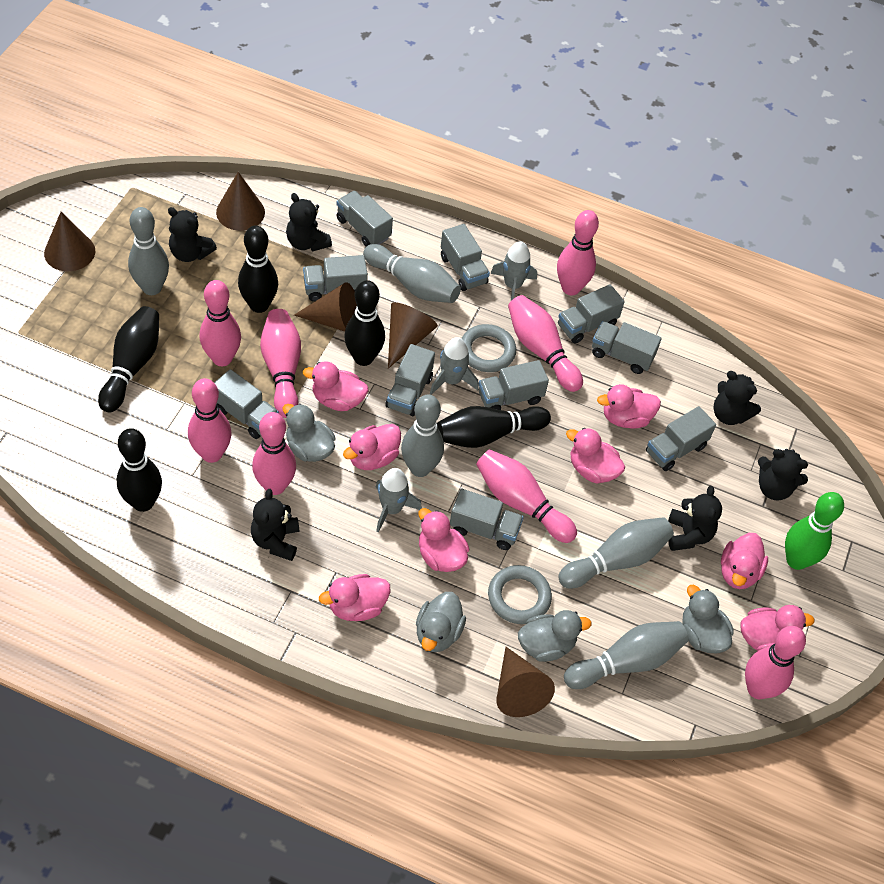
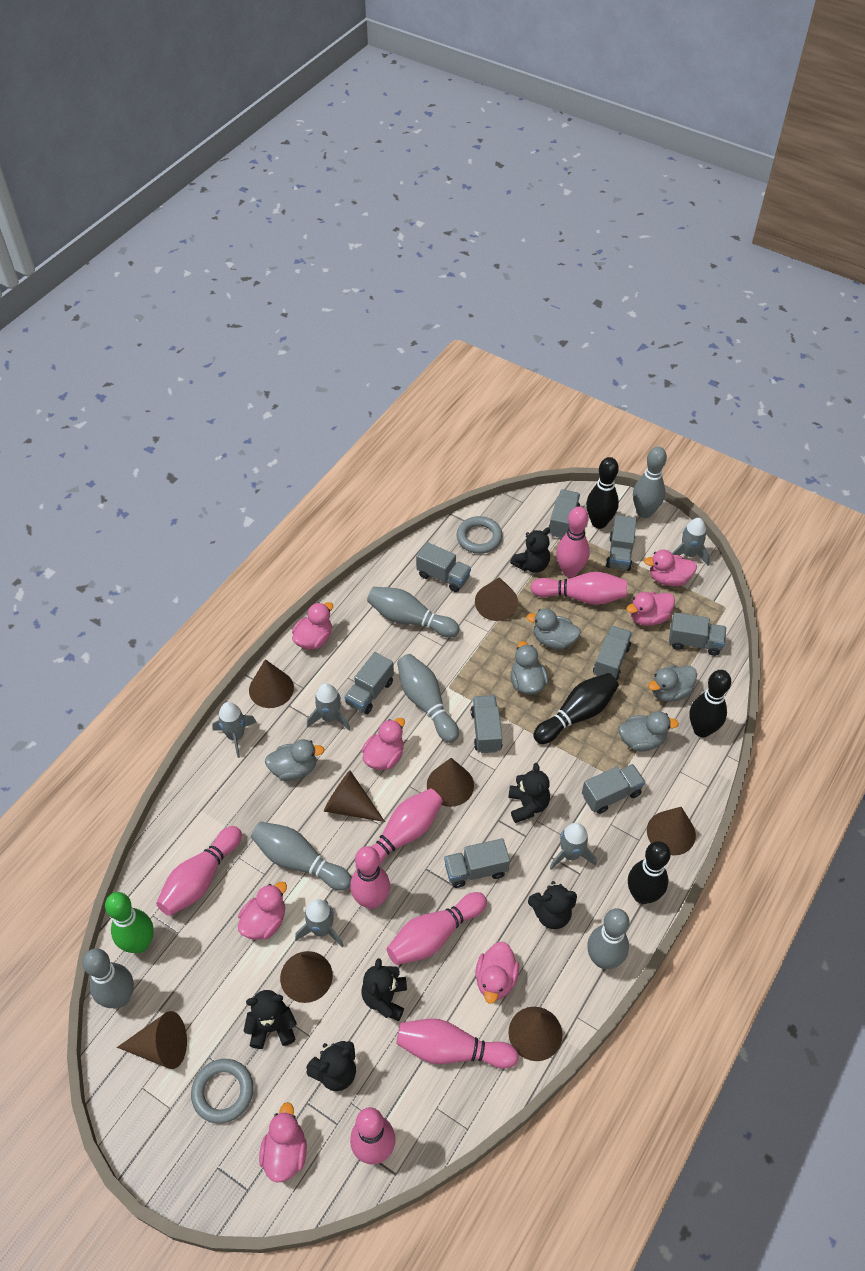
black bowling pin: [98,306,159,413] [117,428,162,512] [238,225,278,313] [344,280,385,366] [437,406,551,448] = 5 -> [533,673,619,744] [586,457,619,529] [628,841,670,904] [690,670,731,737] = 4
brown cone: [44,212,95,271] [216,172,265,231] [294,282,357,332] [388,302,438,369] [496,647,555,717] = 5 -> [117,1011,187,1069] [249,659,294,708] [280,951,333,1003] [324,770,385,822] [427,758,474,807] [475,577,518,621] [508,1007,562,1061] [647,807,696,855] = 8
grey bowling pin: [128,207,169,295] [363,244,461,303] [401,394,444,477] [558,517,674,589] [564,621,689,689] = 5 -> [82,948,134,1008] [251,822,352,891] [367,587,459,637] [397,654,459,743] [587,908,629,969] [633,447,667,518] = 6
grey duck: [283,404,336,462] [416,592,466,652] [518,610,592,662] [682,585,734,653] = 4 -> [265,739,325,781] [510,641,548,695] [527,608,581,650] [619,711,679,752] [648,665,697,702] = 5
grey rocket: [375,468,422,532] [430,337,479,395] [490,241,537,301] = 3 -> [212,702,257,758] [295,899,344,947] [307,683,350,730] [550,823,597,870] [672,518,710,565] = 5
grey truck: [214,369,279,439] [303,255,368,302] [336,191,393,246] [386,344,435,416] [441,224,490,291] [450,489,524,550] [479,360,549,410] [558,284,625,344] [592,321,662,374] [646,406,716,471] = 10 -> [344,652,394,714] [416,542,471,592] [444,838,510,888] [471,695,503,753] [548,489,580,538] [582,764,645,814] [593,626,632,680] [606,515,637,571] [669,612,726,656] = 9
pink duck: [303,361,368,411] [319,574,390,621] [343,424,401,470] [418,508,469,572] [566,428,625,484] [597,384,661,429] [721,533,768,589] [741,605,815,651] = 8 -> [238,882,287,940] [259,1102,307,1183] [292,602,333,650] [362,718,405,770] [475,942,519,1004] [626,592,675,626] [644,549,697,586] = 7

